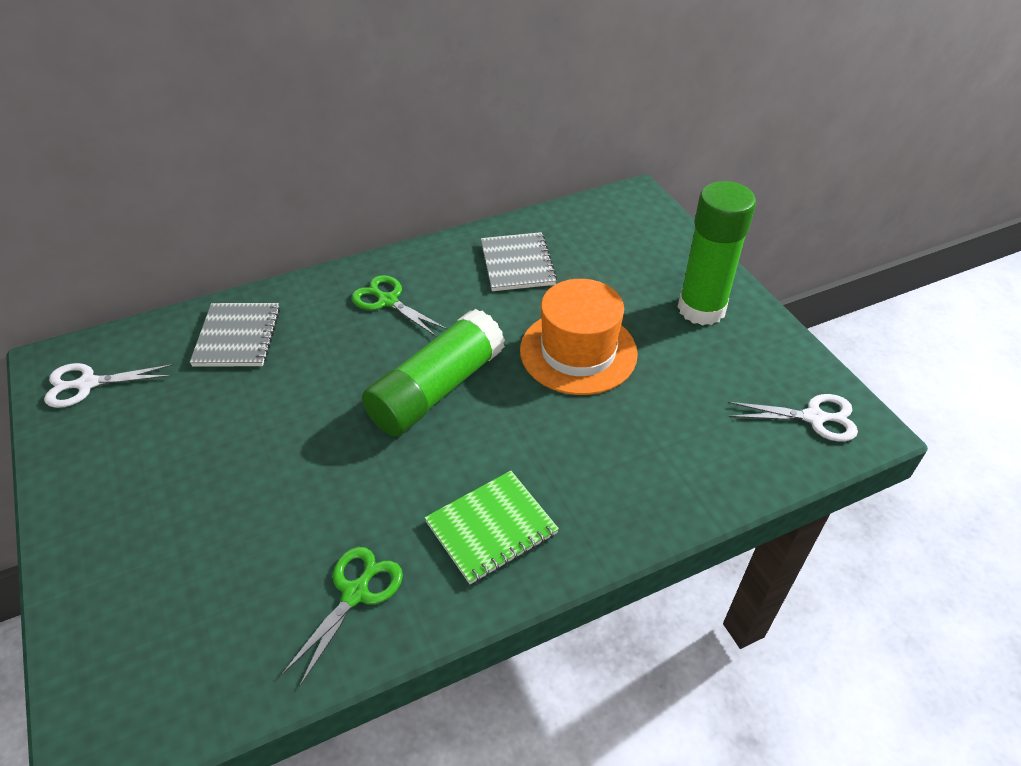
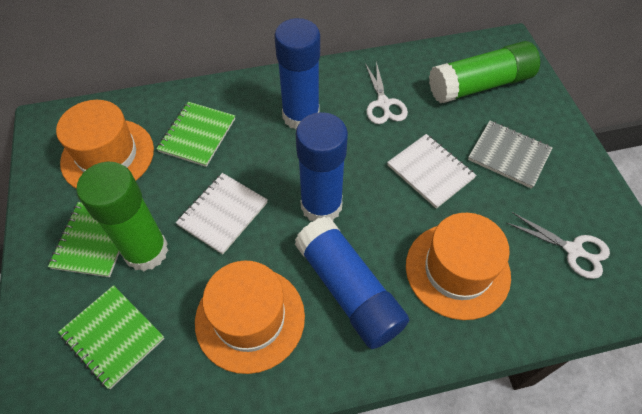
blue glue stick: none = 0 -> [274,18,320,130] [295,216,409,349] [296,112,348,221] = 3
green notebook: [425,471,559,584] = 1 -> [48,202,120,277] [58,285,165,389] [156,102,235,167] = 3
green scissors: [281,547,403,687] [352,275,447,337] = 2 -> none = 0
grey notebook: [190,303,280,367] [481,232,557,291] = 2 -> [468,121,553,189] = 1
orange hat: [520,279,638,395] = 1 -> [56,100,154,189] [195,261,305,374] [406,213,511,320] = 3
white notebook: none = 0 -> [176,173,268,254] [387,134,476,209] = 2

